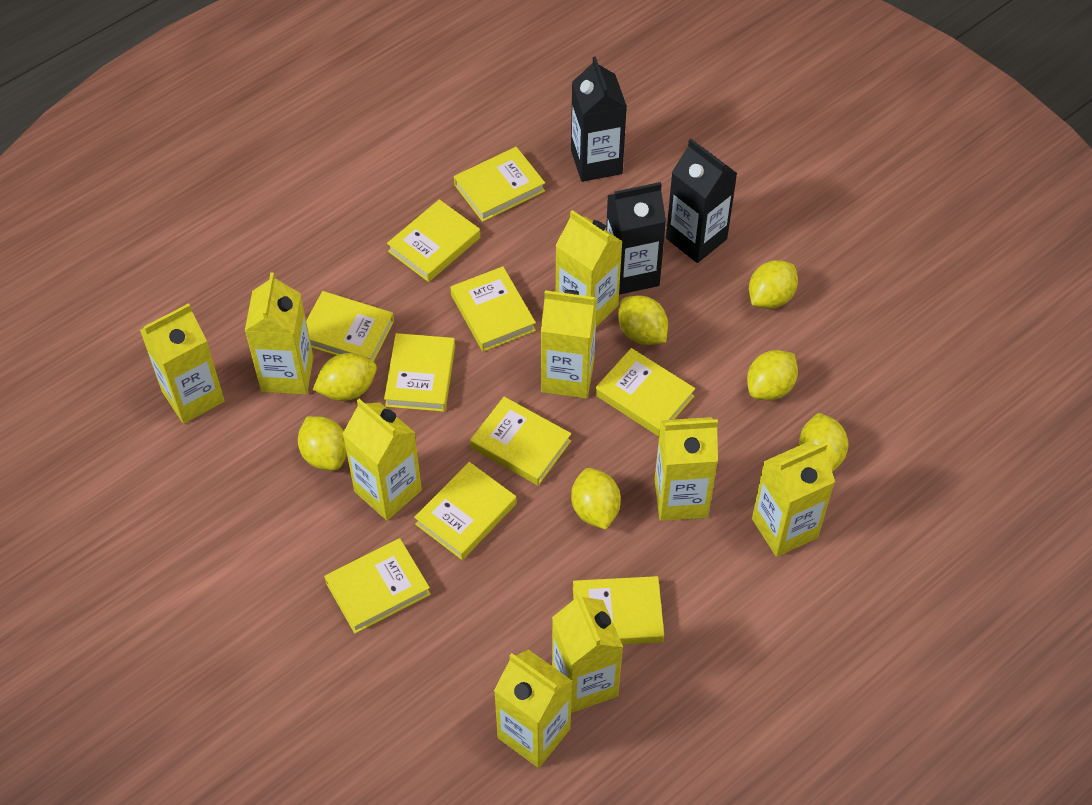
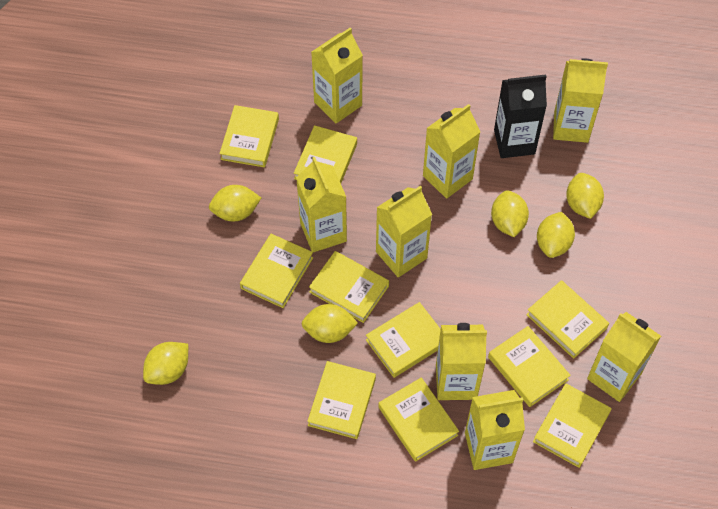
black carton: [571,56,627,182] [606,182,666,295] [666,139,737,263] = 3 -> [494,75,547,158] = 1
yellow carton: [140,303,225,424] [245,272,314,395] [343,399,422,521] [494,649,572,768] [541,290,597,399] [552,592,623,713] [555,210,623,327] [654,417,718,521] [752,442,835,557] = 9 -> [296,157,347,252] [311,28,363,123] [376,186,432,277] [423,104,480,199] [436,323,487,400] [465,390,525,470] [553,58,608,143] [587,312,661,402] = 8
yellow lemon: [298,416,347,470] [313,353,377,401] [571,468,621,530] [618,295,668,345] [747,350,798,401] [749,260,798,309] [799,413,848,472] = 7 -> [143,342,188,385] [209,185,261,221] [301,304,358,343] [491,190,529,237] [537,212,575,258] [566,173,604,219] = 6

